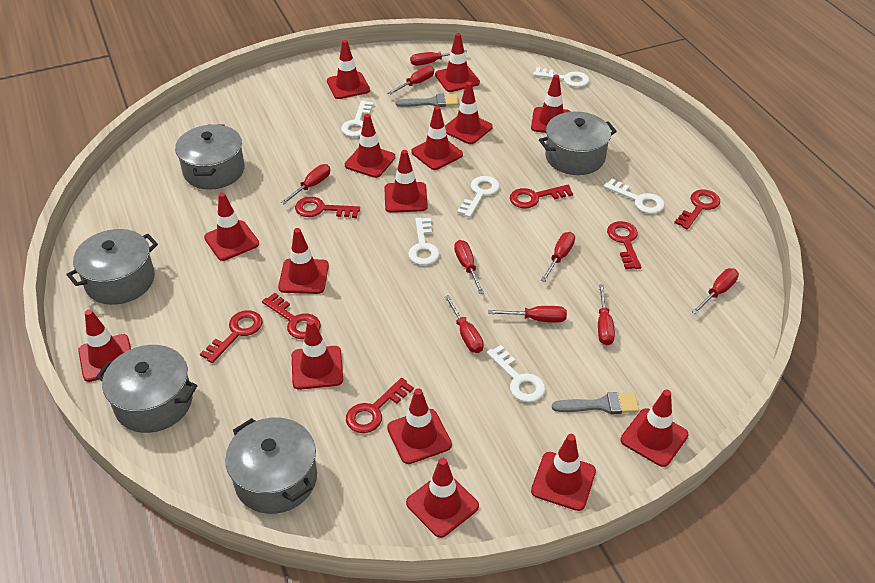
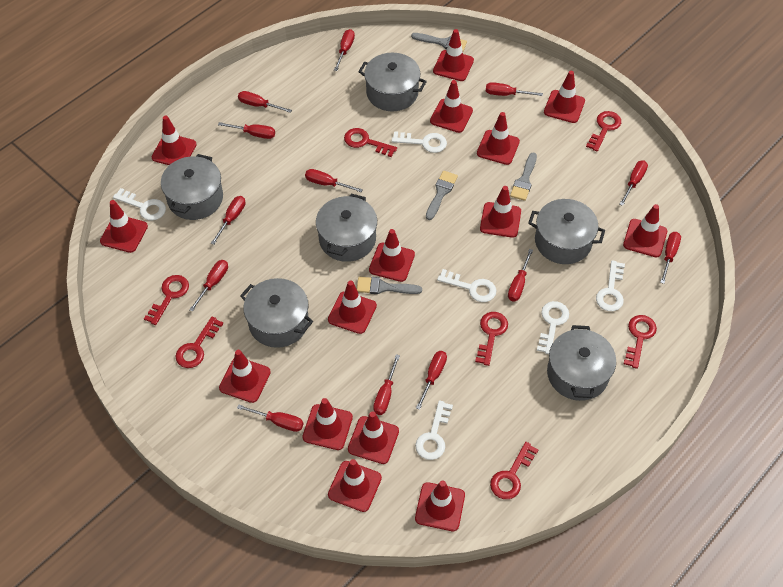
grey brush: [396,94,458,107] [552,392,639,414] = 2 -> [357,277,422,294] [411,33,467,51] [426,171,458,220] [510,153,537,201] = 4
grey pot: [66,229,158,305] [96,345,198,433] [175,124,245,190] [225,417,317,514] [539,111,617,175] = 5 -> [161,154,223,220] [240,278,313,348] [316,194,377,262] [358,53,427,111] [528,199,605,264] [547,325,616,401] = 6
red screwdriver: [281,164,330,204] [387,66,434,95] [410,50,467,66] [444,295,484,353] [454,240,484,294] [488,306,567,322] [541,232,575,282] [598,285,615,345] [692,268,739,314] = 9 -> [189,260,228,312] [211,196,246,245] [218,122,275,139] [237,404,303,432] [238,91,292,113] [305,169,363,192] [334,29,355,71] [373,354,400,415] [416,351,447,410] [486,82,543,96] [508,249,533,301] [620,160,648,206] [660,232,681,284] = 13

